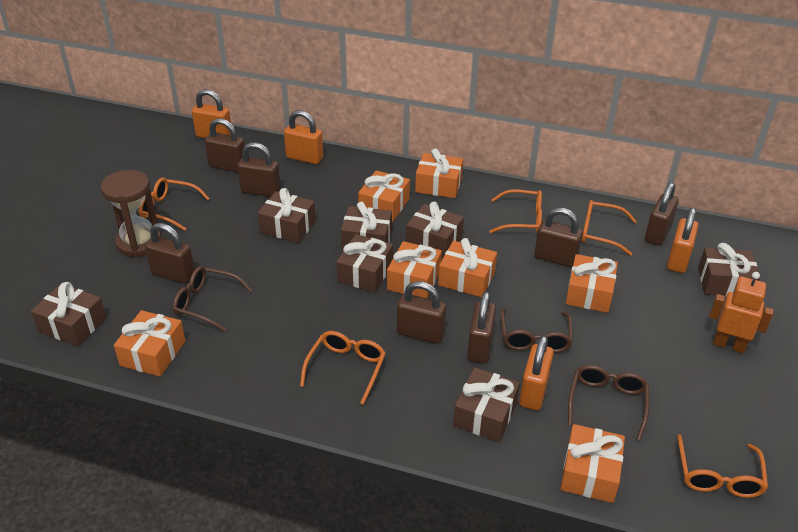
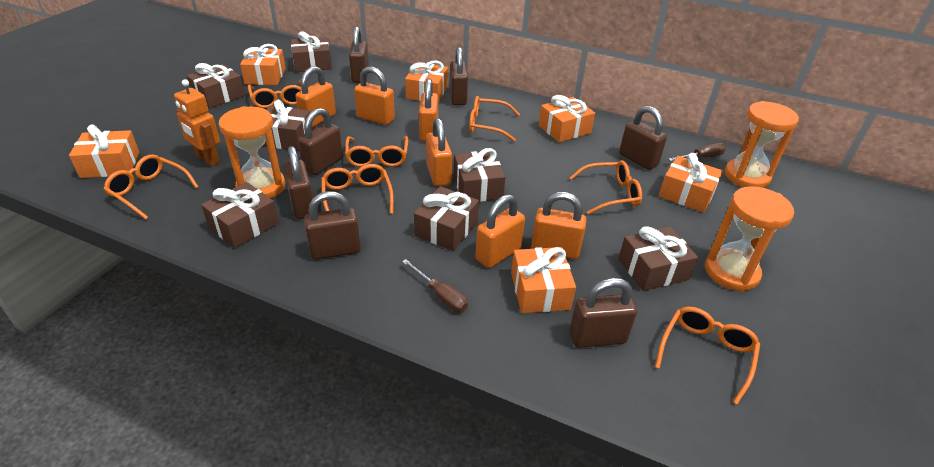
brown glasses: [173,266,252,332] [500,308,573,353] [568,365,649,441] = 3 -> none = 0
brown hourglass: [101,170,161,257] = 1 -> none = 0
brown screwdriver: none = 0 -> [402,259,468,312] [669,143,726,161] = 2
orange gift: [114,310,186,377] [358,170,410,222] [387,241,442,298] [415,148,463,198] [438,238,497,297] [560,424,625,503] [566,254,618,313] = 7 -> [69,124,140,178] [240,44,286,85] [405,60,448,102] [511,247,576,313] [538,95,595,143] [659,153,723,212] = 6
orange glasses: [139,178,210,231] [300,331,386,405] [489,189,542,233] [582,200,637,256] [677,434,768,498] = 5 -> [104,154,199,219] [248,79,302,108] [321,164,394,214] [345,136,409,167] [469,96,520,141] [569,160,642,215] [655,307,760,405] = 7
orange hourglass: none = 0 -> [219,106,285,198] [705,186,794,292] [725,101,799,188] = 3
orange padlock: [192,89,231,138] [284,110,323,164] [519,335,554,410] [667,208,698,273] = 4 -> [295,66,336,127] [354,66,395,125] [419,78,438,141] [426,118,452,186] [475,194,525,268] [531,192,586,259] = 6

